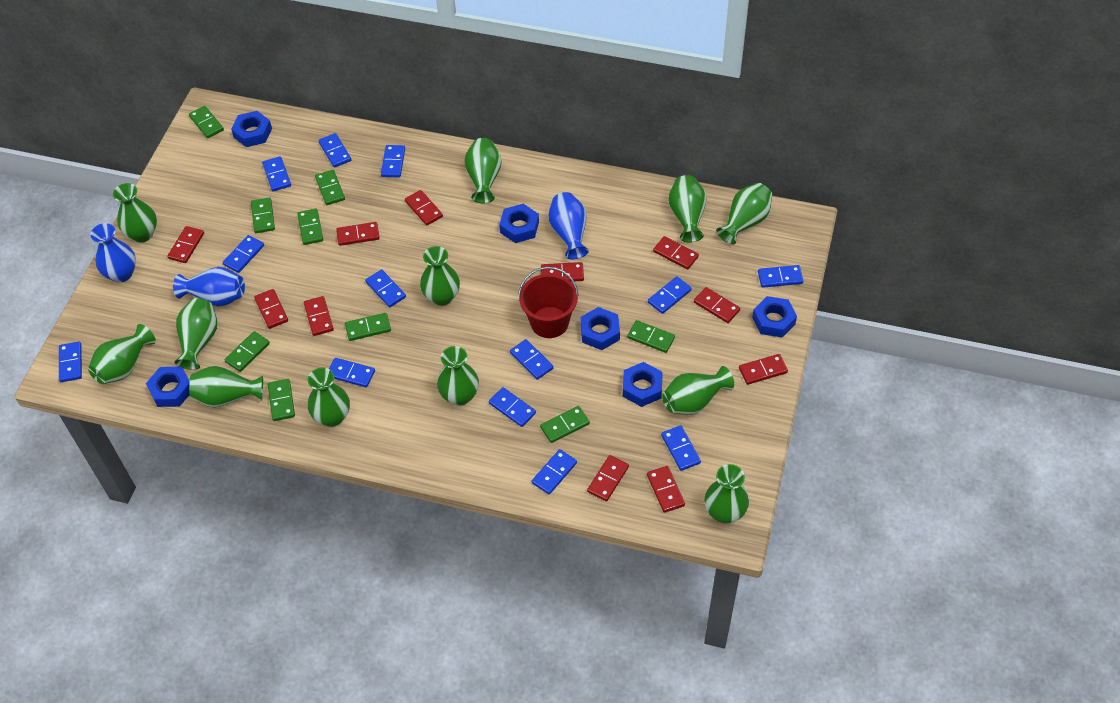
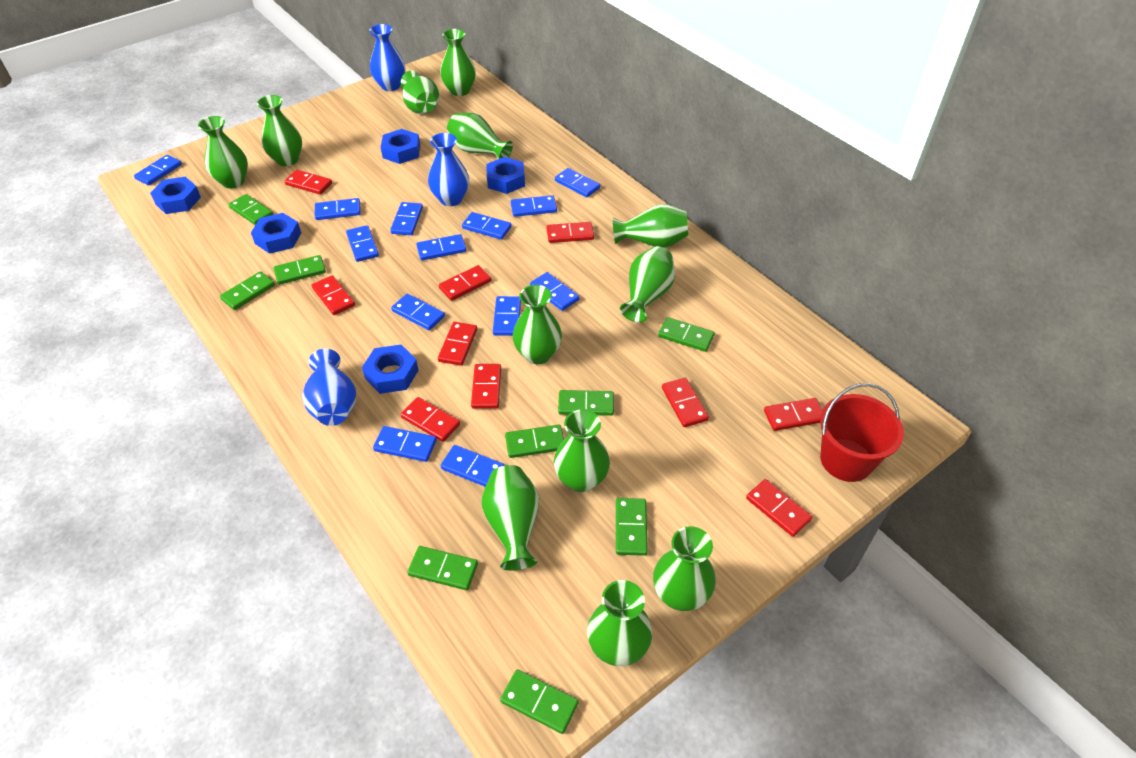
blue nut: [146,367,190,407] [231,111,272,147] [499,204,539,243] [580,307,620,350] [623,362,663,407] [752,296,797,337] = 6 -> [150,177,201,214] [251,213,301,254] [362,344,419,394] [381,129,420,164] [486,157,525,194] = 5
red domino: [167,226,204,263] [254,289,288,329] [304,296,334,336] [336,222,380,246] [405,190,443,226] [541,262,584,282] [587,455,629,501] [647,466,685,513] [653,236,699,270] [694,287,740,323] [739,354,788,385] = 11 -> [284,170,332,195] [311,275,355,315] [400,397,460,442] [438,322,477,366] [439,265,492,301] [471,364,501,409] [547,222,594,243] [662,378,709,427] [746,479,812,537] [764,398,823,431] = 10

